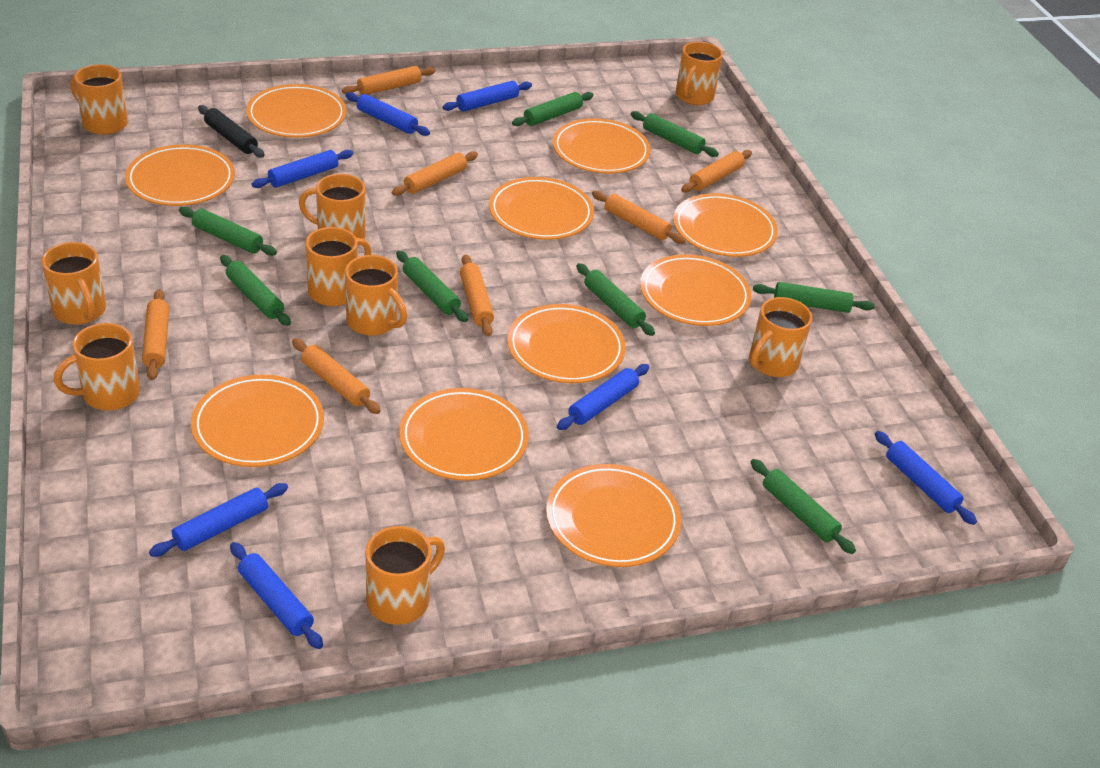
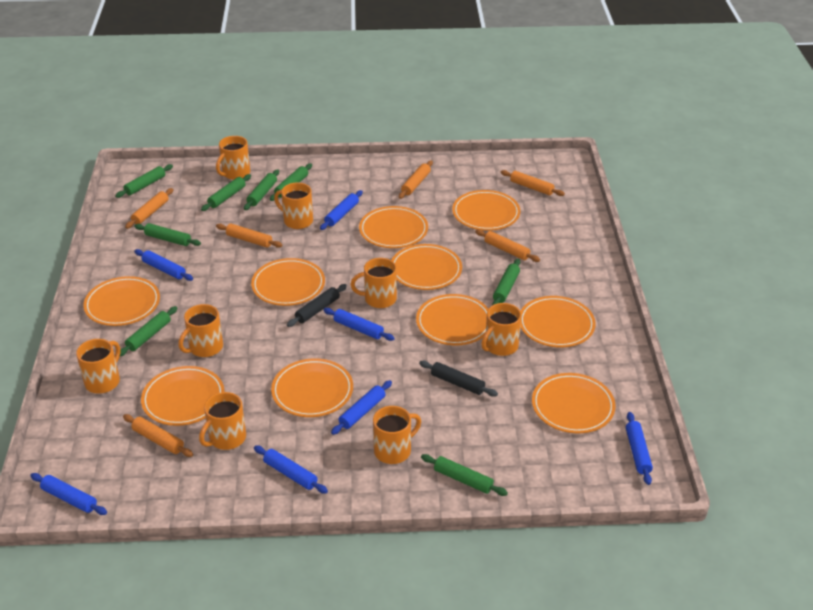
black rolling pin: [198,105,265,158] = 1 -> [287,284,347,327] [419,361,498,397] = 2
orange mug: [42,242,106,325] [54,323,140,410] [70,64,128,135] [299,174,366,245] [306,227,371,306] [345,255,407,336] [366,526,445,625] [676,42,723,105] [749,297,812,377] = 9 -> [76,339,121,394] [178,304,223,357] [199,392,246,450] [216,136,250,180] [274,183,313,229] [350,258,397,308] [373,406,421,464] [481,303,521,356] = 8
orange rolling pin: [142,289,169,380] [292,338,381,414] [342,66,436,95] [392,151,478,196] [460,254,494,337] [592,191,686,244] [681,150,752,193] = 7 -> [123,414,193,457] [125,188,174,229] [216,224,283,248] [399,160,433,199] [475,229,540,262] [501,170,565,196] = 6

